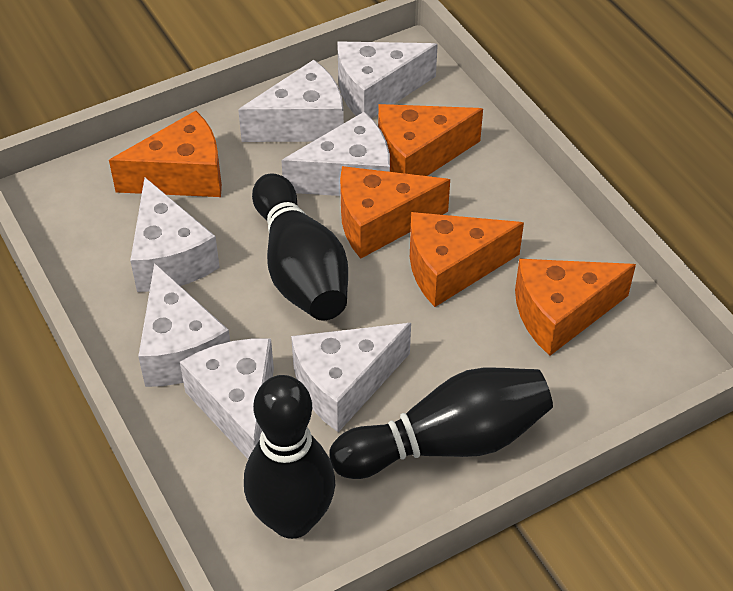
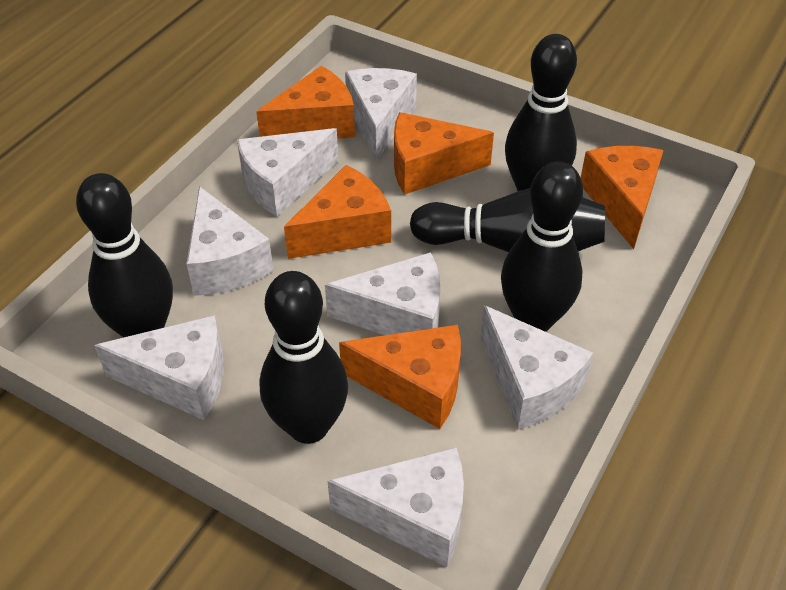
black bowling pin: [244,375,335,539] [252,173,348,321] [329,368,553,479] = 3 -> [76,173,173,338] [260,271,348,444] [410,188,605,252] [501,161,583,332] [505,34,577,191] = 5

